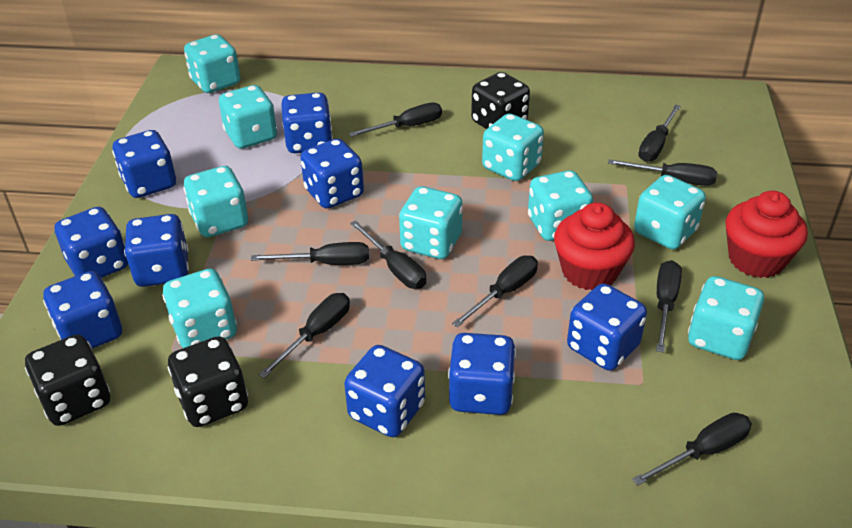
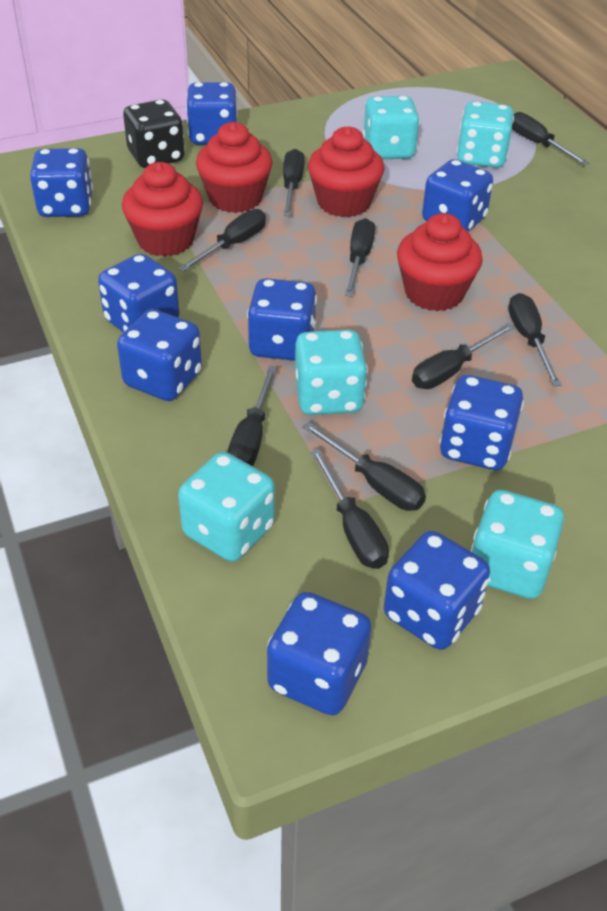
black dice: [25,334,110,426] [168,336,248,427] [471,72,530,129] = 3 -> [123,99,185,168] = 1
red cupcake: [554,202,635,290] [725,191,808,278] = 2 -> [122,162,203,257] [196,122,273,213] [308,126,385,217] [397,213,483,311] = 4
turquoise dice: [162,269,237,348] [183,166,248,237] [184,34,240,93] [219,85,277,149] [399,186,463,259] [482,113,544,181] [528,170,593,241] [634,175,706,250] [688,276,764,360] = 9 -> [178,452,275,562] [295,330,368,415] [363,96,420,159] [457,101,514,168] [471,490,564,599] = 5

